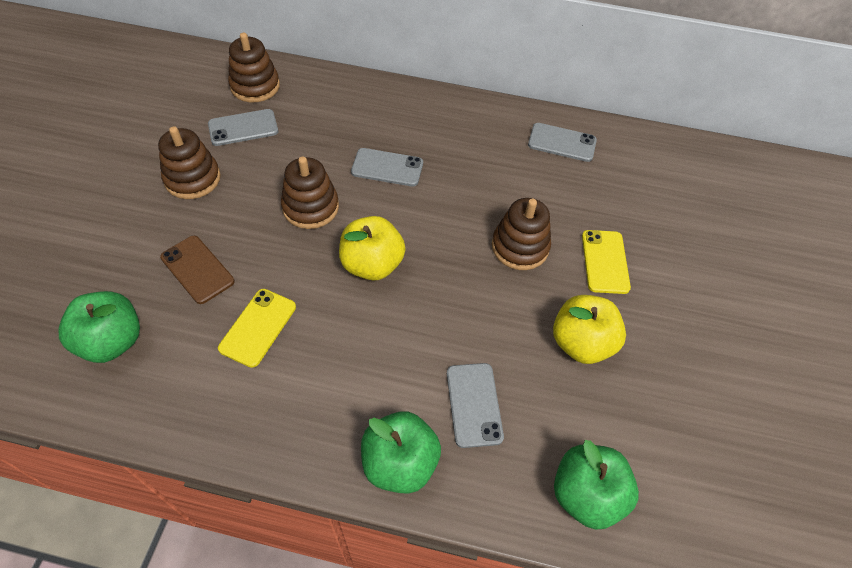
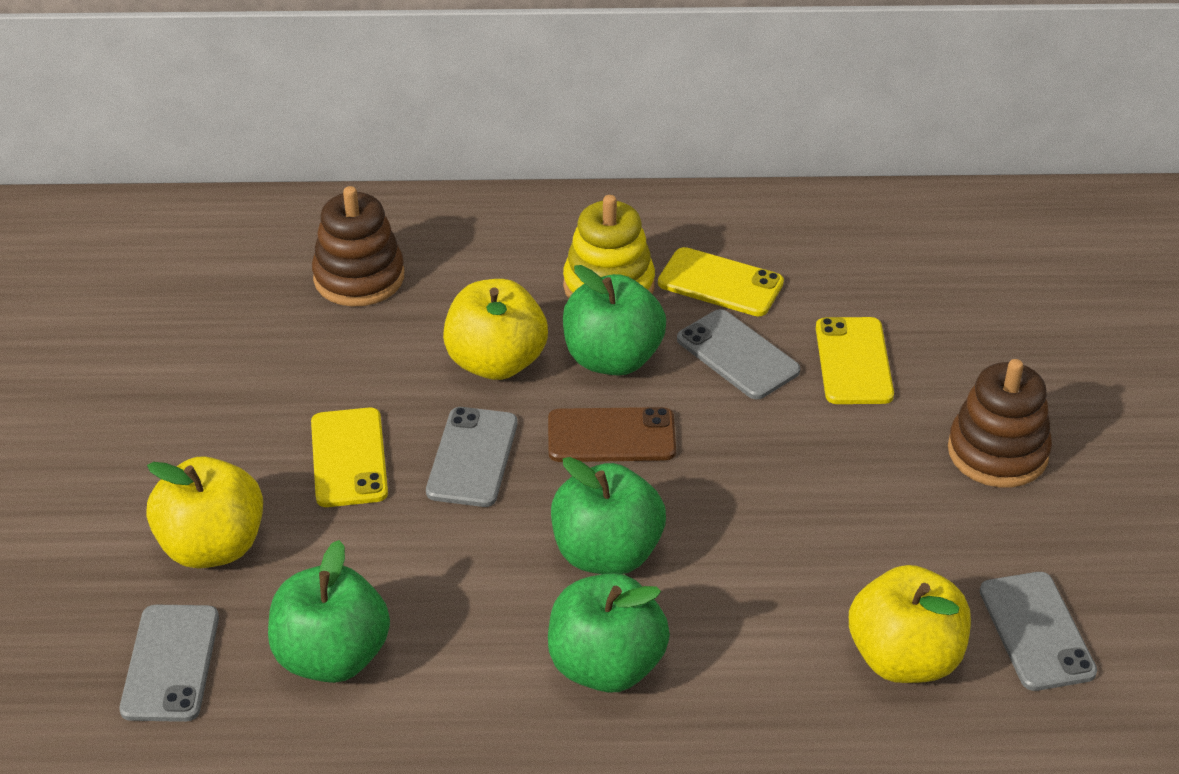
brown stacking toy: [158,126,221,199] [228,33,280,102] [281,156,339,229] [492,198,551,270] = 4 -> [312,186,404,307] [948,359,1052,487] = 2
green apple: [58,291,140,363] [361,411,441,494] [554,440,639,530] = 3 -> [268,540,390,683] [548,573,670,693] [551,457,666,574] [563,265,666,375] = 4
yellow apple: [339,216,405,280] [553,295,626,364] = 2 -> [147,456,263,568] [443,279,548,380] [849,565,971,683] = 3
yellow phone: [218,289,296,368] [582,230,631,294] = 2 -> [311,408,388,507] [658,247,784,316] [816,317,894,404] = 3
yellow stacking toy: none = 0 -> [563,195,655,298] = 1

